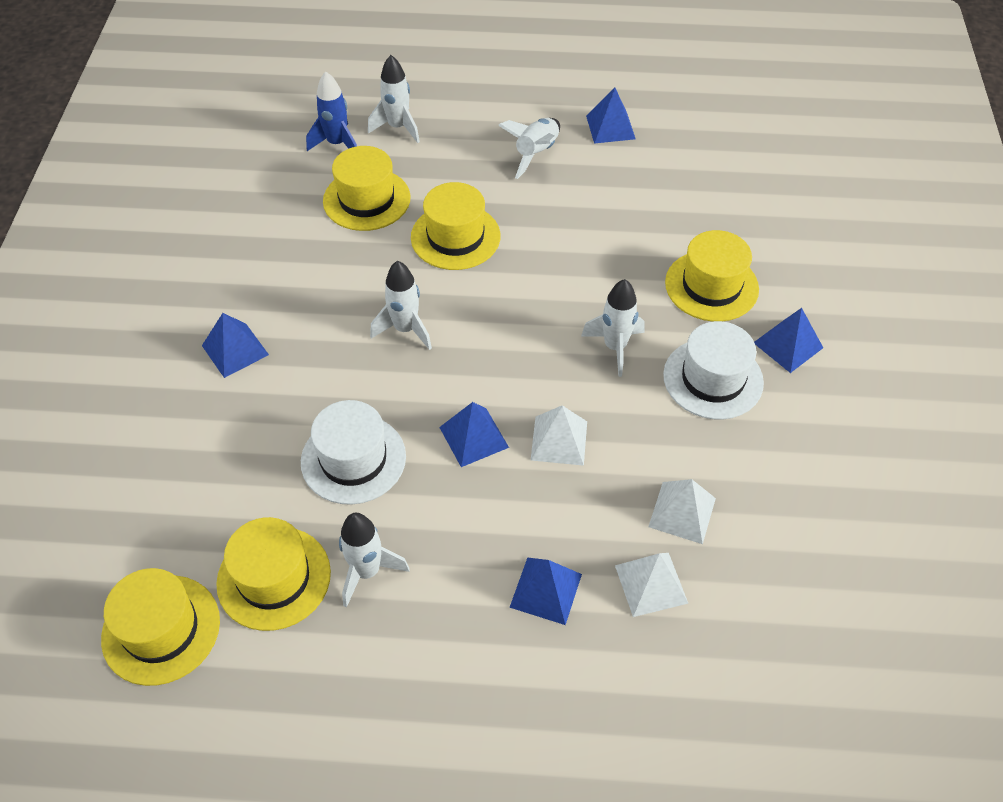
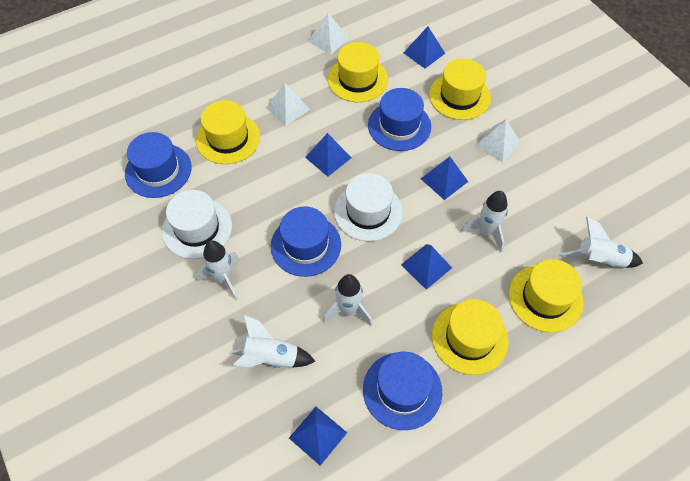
blue hat: none = 0 -> [125,132,191,198] [271,206,341,277] [363,352,442,430] [368,88,431,151] = 4
blue rocket: [306,71,357,151] = 1 -> none = 0

